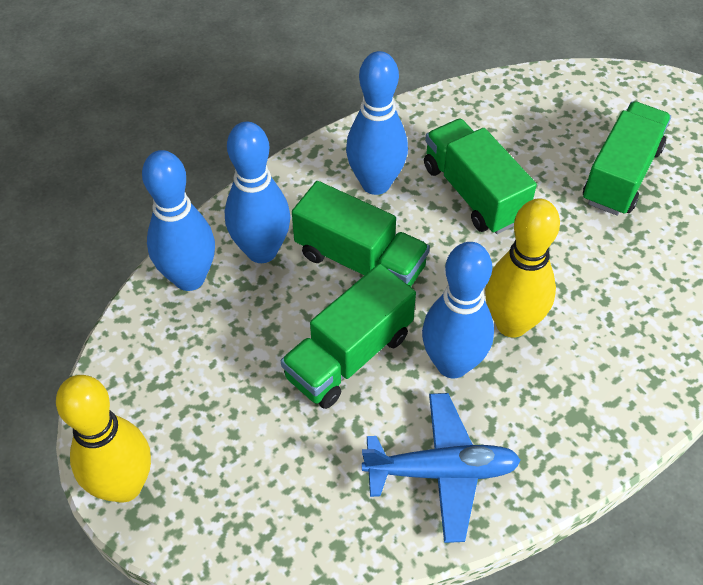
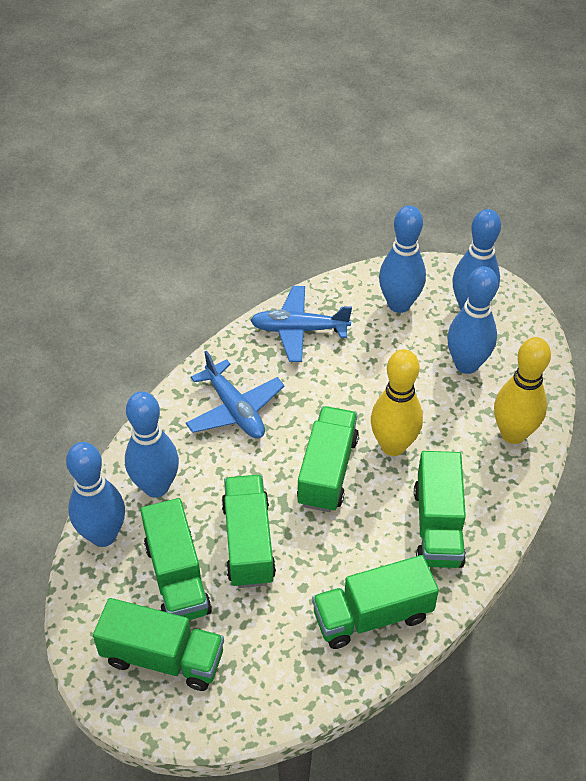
blue bowling pin: [142,150,215,291] [225,121,290,263] [346,51,408,195] [422,242,494,378] = 4 -> [66,442,125,547] [125,391,179,498] [379,206,426,313] [447,266,498,374] [452,209,501,310] = 5
blue plane: [362,393,521,543] = 1 -> [186,351,285,439] [250,286,352,362] = 2
green truck: [281,264,416,409] [292,181,430,287] [424,119,537,234] [583,101,671,216] = 4 -> [93,598,224,691] [140,498,212,620] [221,475,276,588] [297,406,359,512] [312,555,439,649] [414,451,466,568] = 6

